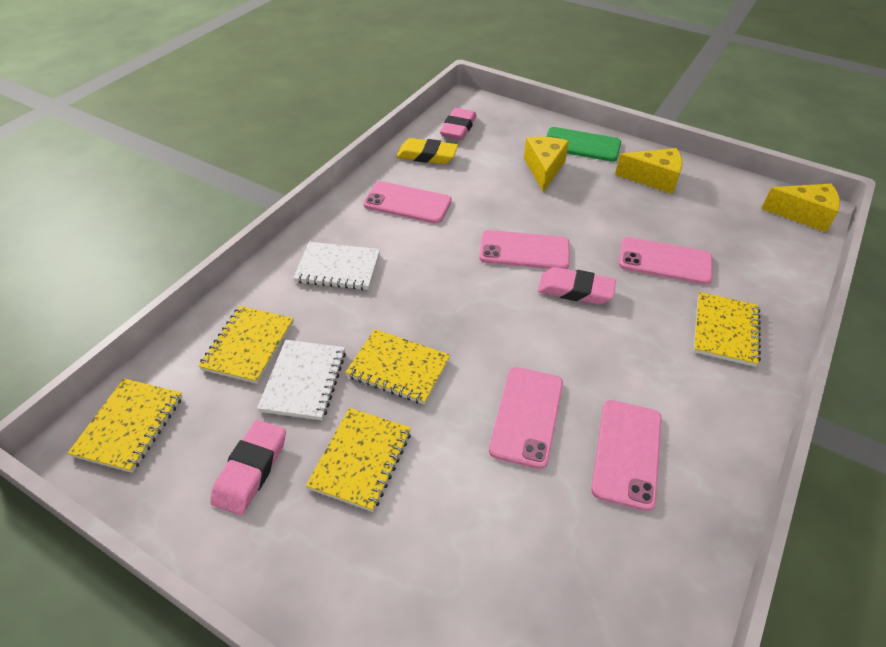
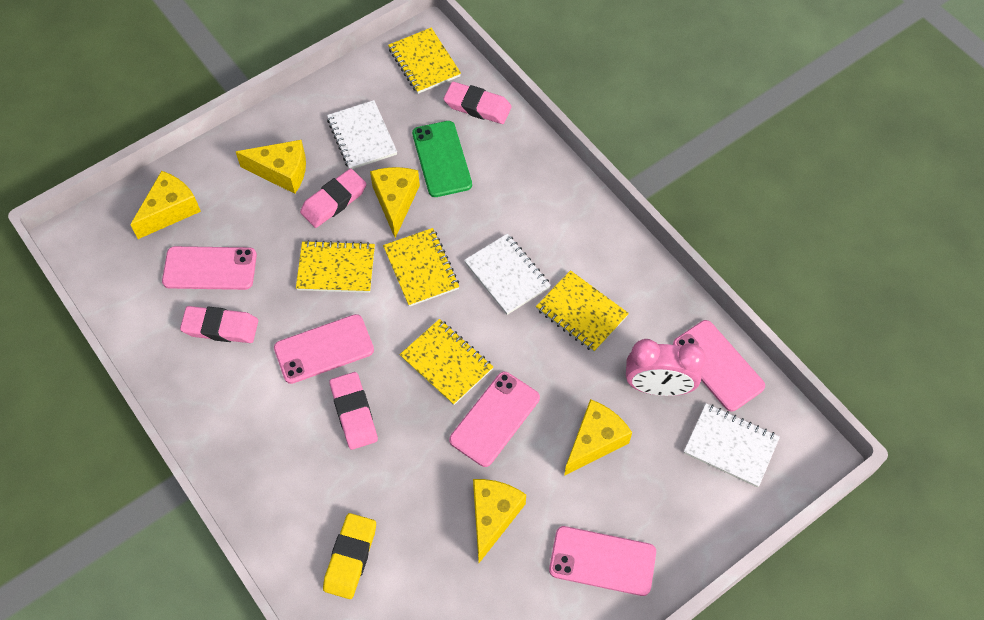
pink clock: none = 0 -> [626,339,706,396] = 1
pink eraser: [210,420,286,515] [440,108,477,140] [538,267,616,305] = 3 -> [180,306,258,343] [300,168,366,228] [329,372,378,450] [444,82,512,124] = 4
white notebook: [257,340,346,420] [293,242,380,290] = 2 -> [327,100,397,169] [464,233,551,315] [684,403,780,487] = 3
yellow cheese: [524,137,569,192] [615,148,683,194] [761,184,840,232] = 3 -> [130,171,201,239] [236,140,306,194] [370,167,420,238] [473,479,526,563] [564,399,632,476] = 5

